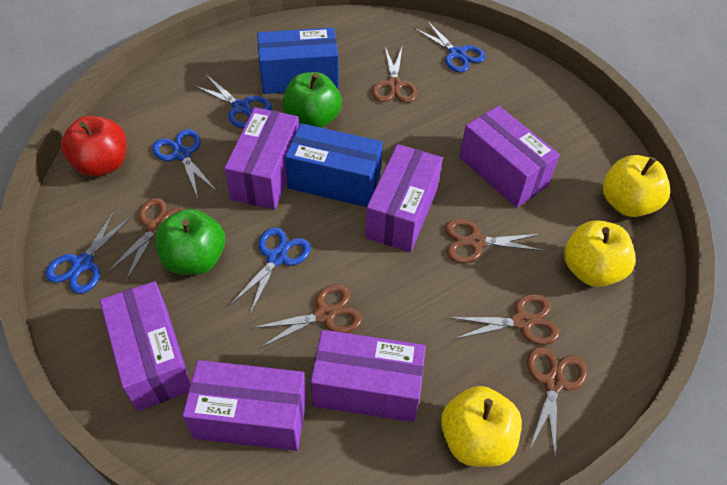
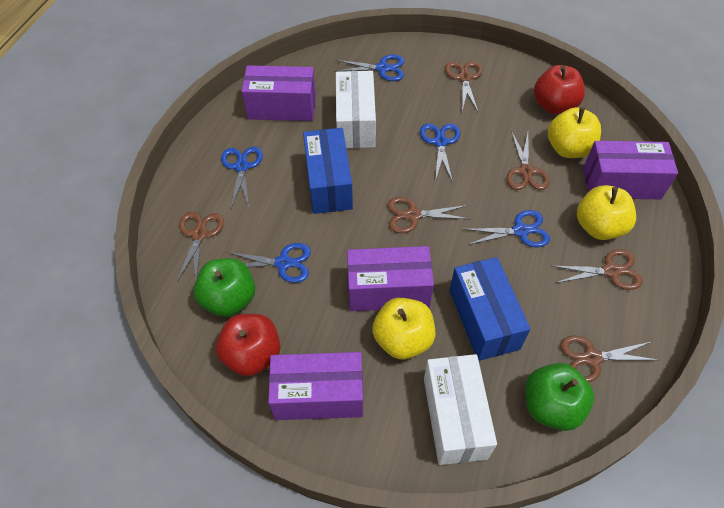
purple box: [100,281,191,411] [182,360,307,451] [224,107,299,210] [310,330,426,422] [365,144,443,252] [459,106,560,207] = 6 -> [242,65,316,121] [268,352,363,420] [347,246,434,311] [583,141,678,200] = 4
red apple: [61,115,127,177] = 1 -> [216,314,281,376] [534,65,585,114] = 2
white box: none = 0 -> [336,71,376,148] [424,354,497,465] = 2

